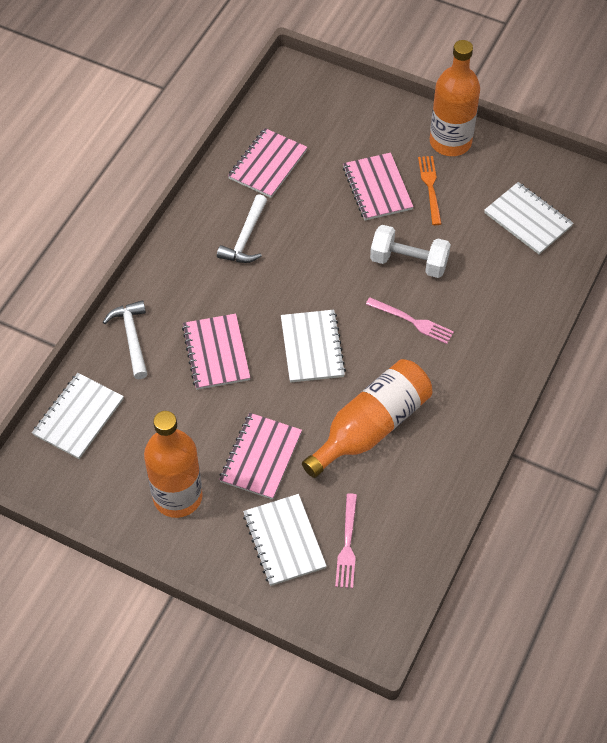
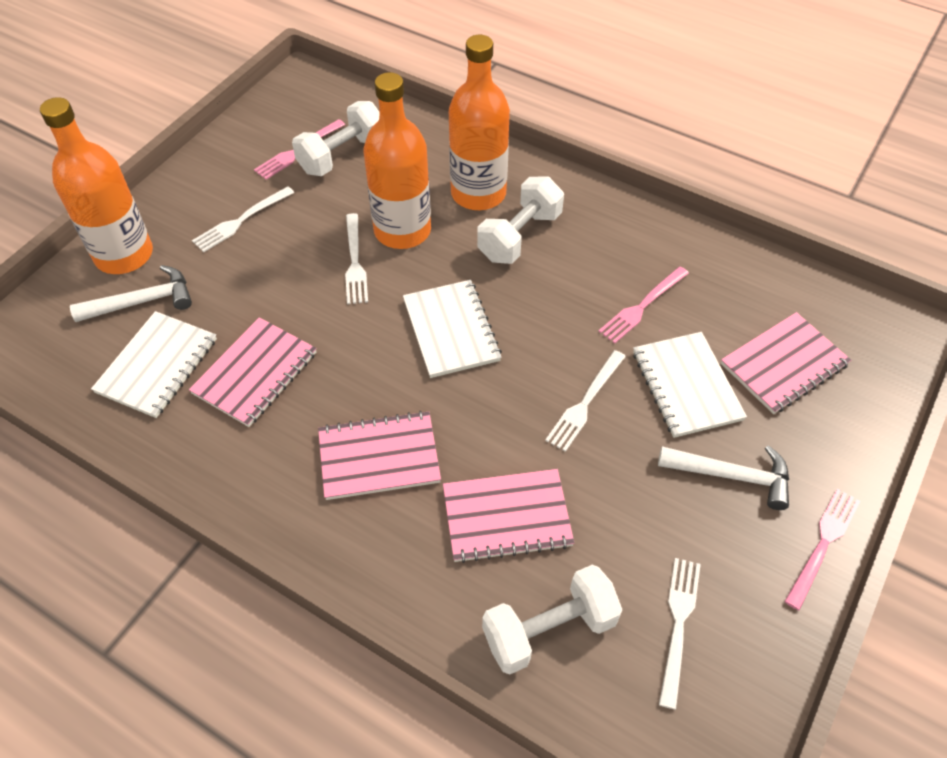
orange fork: [418,156,442,225] = 1 -> none = 0
pink fork: [335,493,357,588] [366,297,454,344] = 2 -> [254,119,345,180] [598,266,689,344] [784,489,860,611] = 3
white dumbbell: [370,225,451,278] = 1 -> [292,101,380,176] [477,176,564,264] [482,565,623,674] = 3
white fork: none = 0 -> [192,186,294,252] [345,213,368,304] [545,350,626,452] [659,558,701,709] = 4
white notebook: [32,373,124,459] [243,494,327,586] [281,310,346,383] [484,182,574,254] = 4 -> [91,311,217,418] [403,280,502,378] [633,332,747,438] = 3

